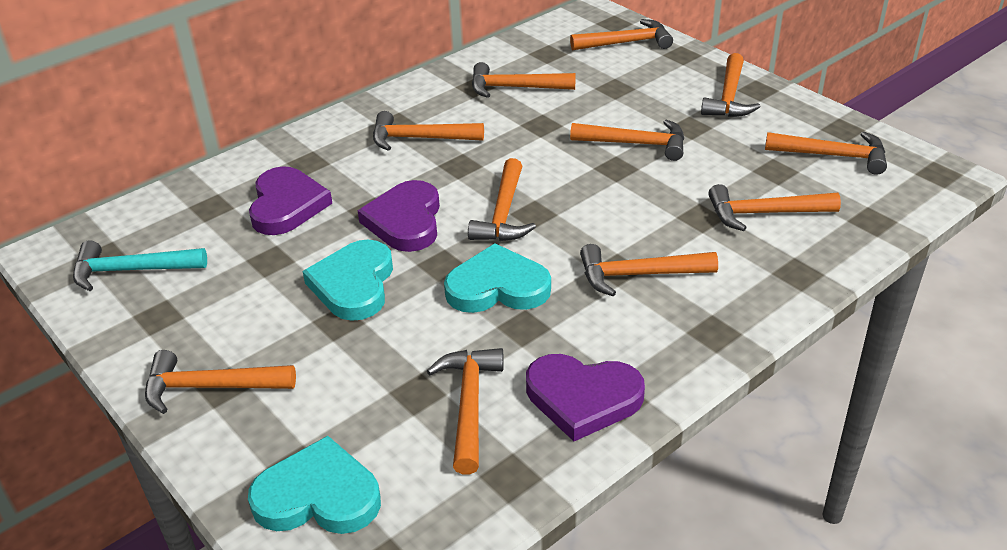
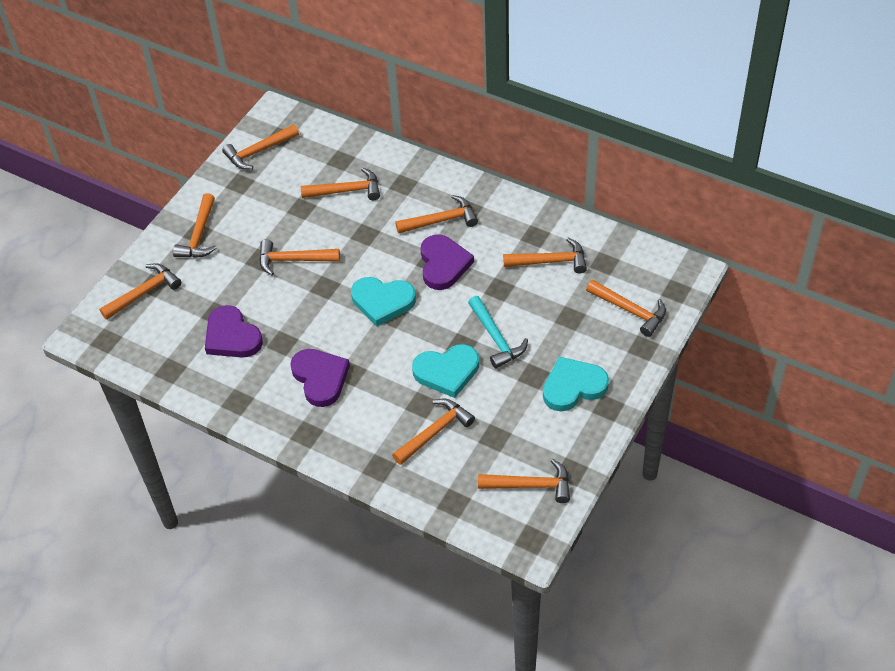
orange hammer: [145,350,296,414] [373,111,484,151] [427,348,504,475] [468,158,536,241] [472,62,576,98] [570,19,673,50] [570,119,684,161] [580,244,718,296] [701,53,761,117] [708,184,841,231] [765,132,887,175] = 11 -> [99,263,181,320] [173,193,217,258] [222,124,299,170] [259,239,340,275] [301,168,380,200] [392,398,475,465] [395,195,478,234] [478,459,570,503] [503,238,587,274] [586,280,666,337] = 10

